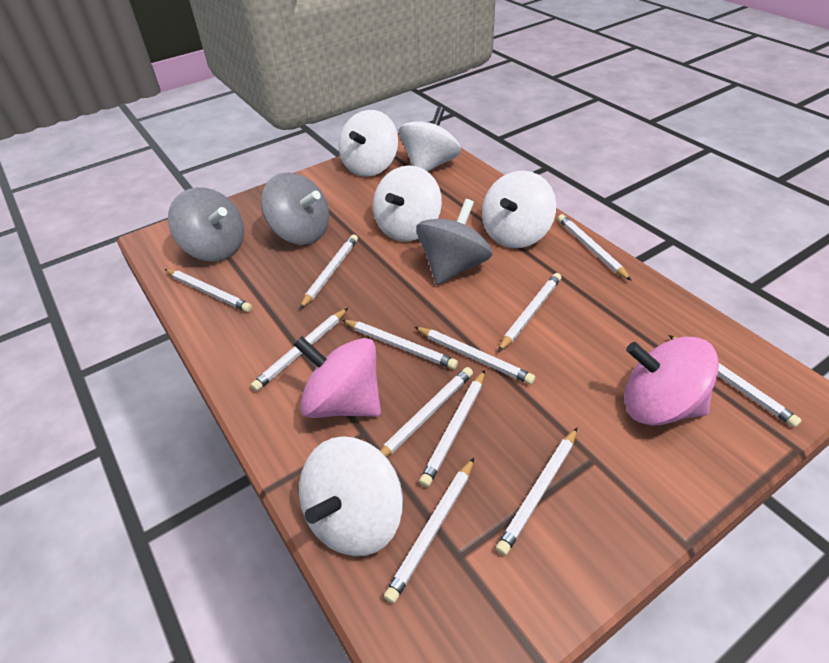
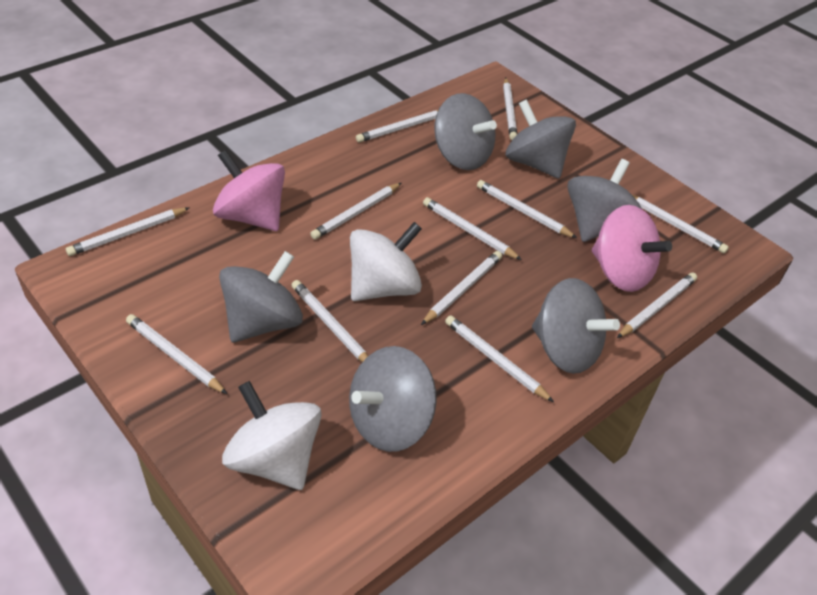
grey spinning top: [168,187,244,262] [261,172,329,245] [416,199,492,285] = 3 -> [219,251,303,342] [349,346,437,452] [434,93,497,170] [506,99,576,179] [532,278,620,374] [567,159,642,242] = 6
white spinning top: [299,436,403,556] [339,110,398,177] [373,165,442,242] [399,107,461,172] [482,171,556,248] = 5 -> [222,381,322,490] [350,222,422,301] = 2

